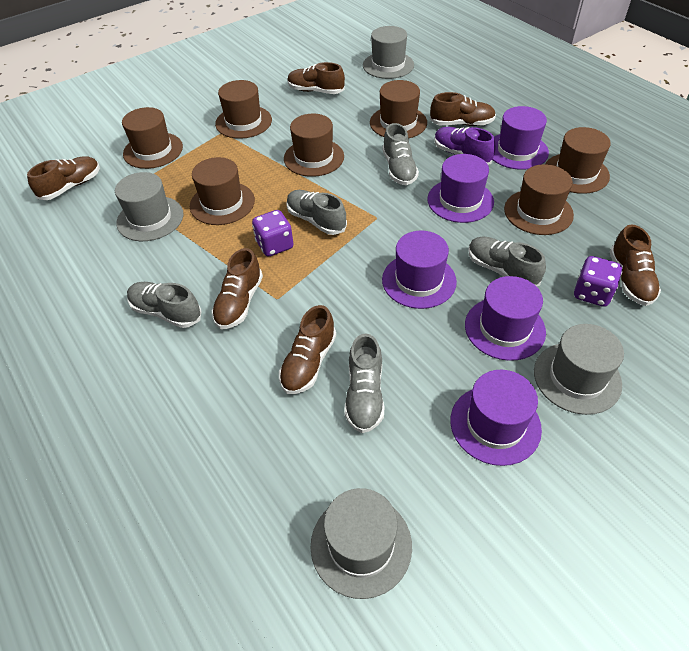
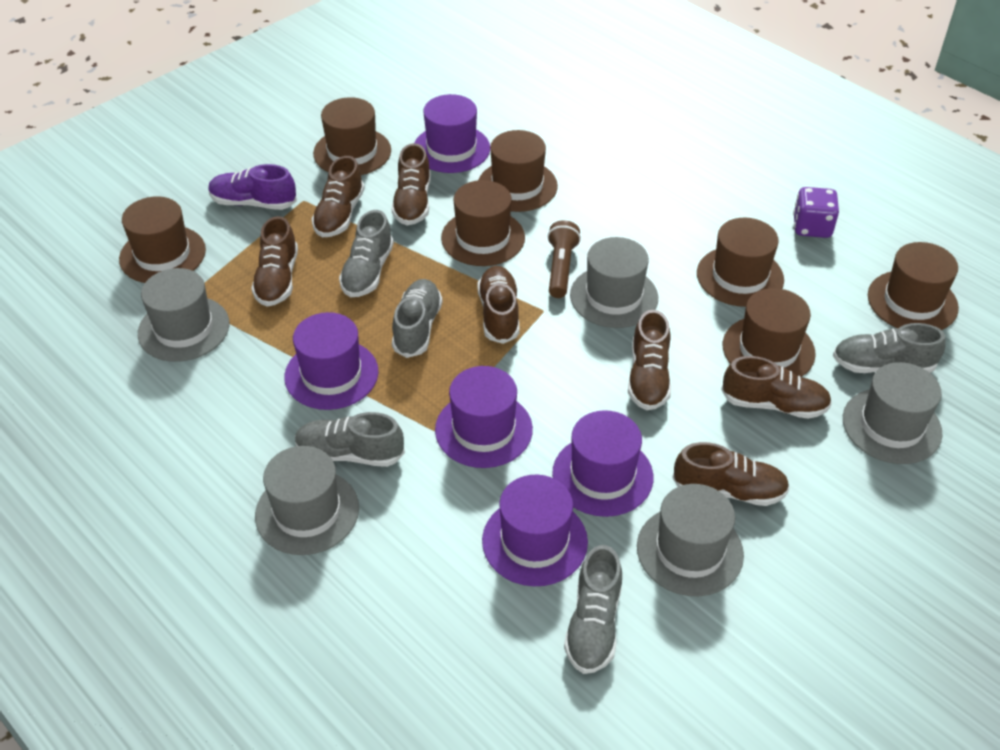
brown flashlight: none = 0 -> [547,220,581,298] = 1
brown shoe: [27,156,100,200] [212,248,263,329] [279,305,336,394] [287,62,345,94] [430,92,496,126] [610,225,661,306] = 6 -> [251,216,298,307] [312,156,365,237] [392,143,431,225] [477,266,520,344] [628,310,671,410] [672,442,790,506] [721,356,832,419] = 7
grey hat: [115,172,183,241] [311,488,412,599] [363,26,414,79] [534,324,624,415] = 4 -> [138,268,230,362] [255,446,359,555] [570,237,658,328] [637,484,744,596] [843,362,943,464] = 5
purple dice: [252,210,293,257] [574,256,622,307] = 2 -> [793,187,839,238] = 1

